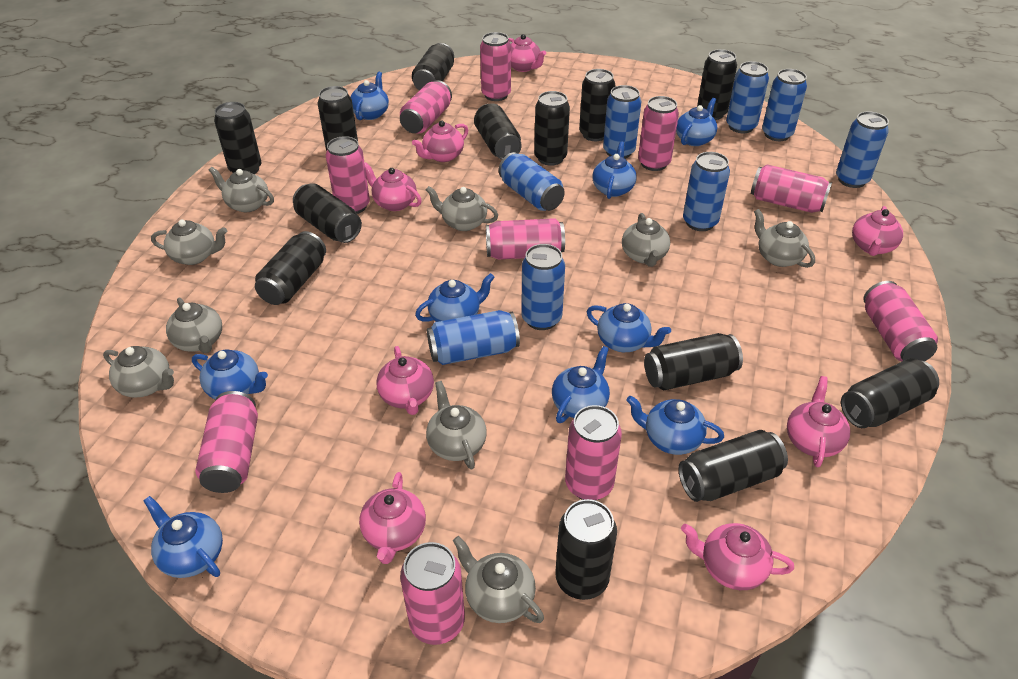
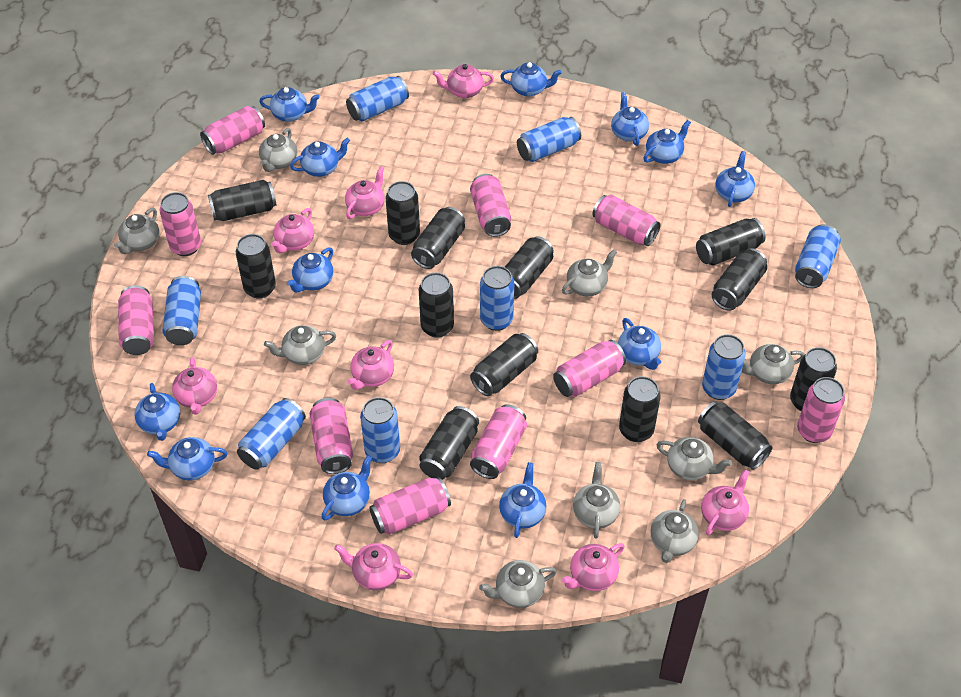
blue teapot: [143,496,223,578] [192,350,268,400] [350,72,389,120] [415,273,495,322] [552,346,610,423] [587,303,671,352] [592,142,637,199] [626,396,724,455] [676,98,717,146] = 9 -> [135,383,180,441] [147,437,228,480] [259,87,320,122] [287,247,334,292] [290,138,350,177] [322,455,372,521] [499,462,546,538] [500,62,562,97] [611,92,649,146] [618,318,661,370] [644,120,691,164] [715,151,755,207] = 12

